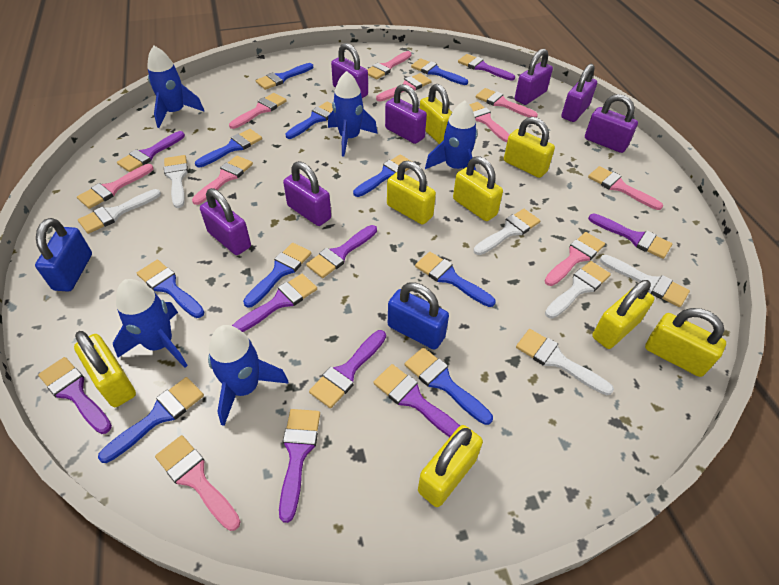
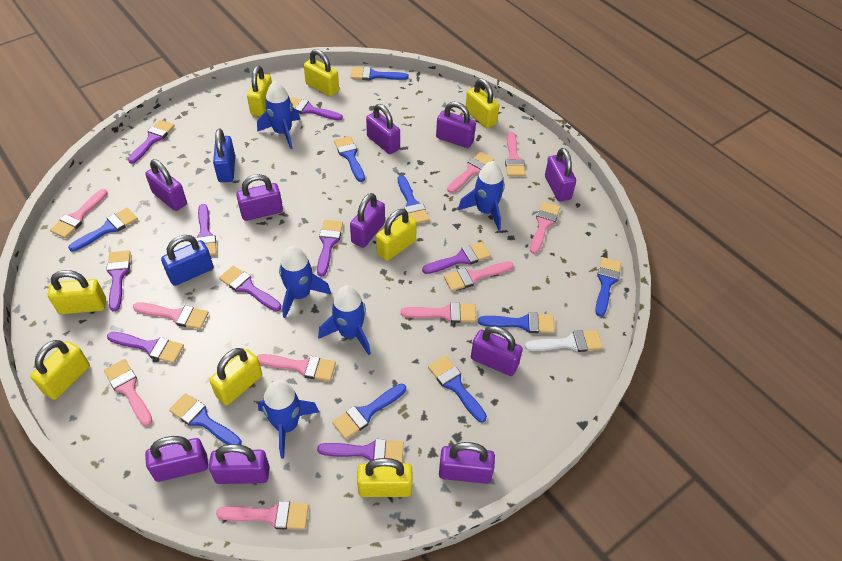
blue brush: [98,377,204,463] [137,260,204,318] [195,129,262,168] [243,243,311,308] [256,63,313,90] [285,102,333,139] [353,154,411,197] [405,347,493,425] [411,58,468,85] [415,252,496,307] = 10 -> [68,208,138,252] [169,393,242,445] [332,384,406,439] [334,136,365,182] [351,67,409,81] [398,175,429,224] [428,356,487,422] [478,312,555,333] [595,257,621,317] = 9
purple padlock: [200,188,251,255] [283,161,331,226] [331,43,368,98] [385,84,427,144] [515,49,553,105] [561,64,597,122] [585,94,638,153] = 7 -> [145,159,187,211] [145,436,208,482] [209,444,270,484] [236,174,283,221] [350,193,385,248] [366,104,400,154] [436,102,476,148] [439,442,495,484] [471,326,523,376] [545,148,576,201] = 10
white brush: [78,189,161,234] [164,155,188,208] [474,209,540,255] [516,329,614,395] [545,261,611,319] [600,255,690,307] = 6 -> [525,330,603,352] = 1

